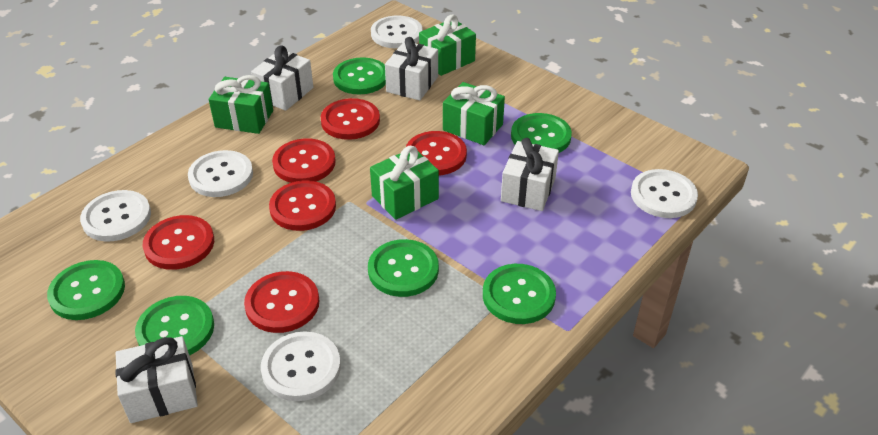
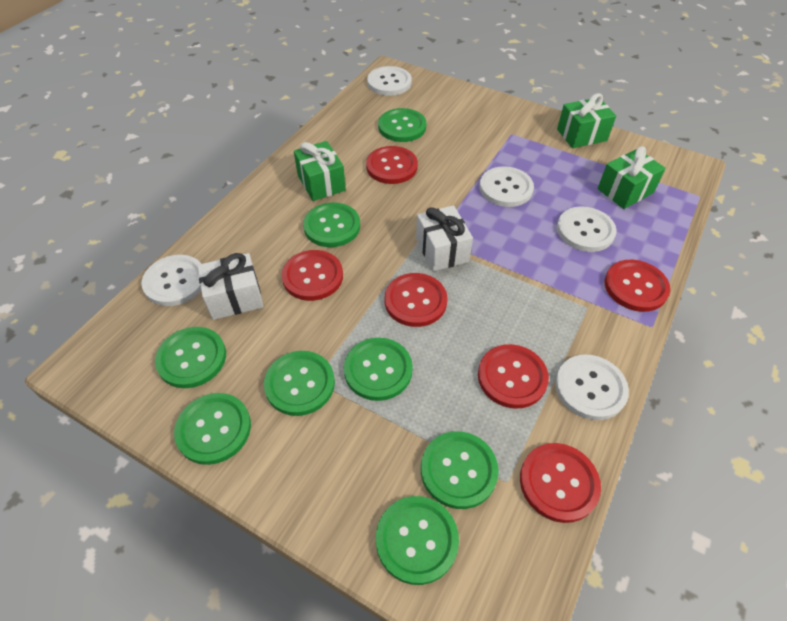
green button: [47,260,125,320] [135,296,214,356] [333,57,386,94] [368,239,439,297] [483,264,556,324] [511,113,572,153] = 6 -> [155,327,226,388] [174,393,251,465] [264,351,335,416] [303,203,360,247] [344,338,413,401] [376,496,459,585] [378,108,426,142] [421,431,499,509] = 8
green gift: [208,75,273,134] [370,146,439,220] [419,14,476,76] [443,82,505,145] = 4 -> [294,141,346,201] [557,93,616,148] [598,146,666,209] = 3
white gift: [115,336,198,423] [251,45,313,111] [385,37,438,101] [501,138,559,211] = 4 -> [198,253,264,320] [416,205,473,272] = 2

